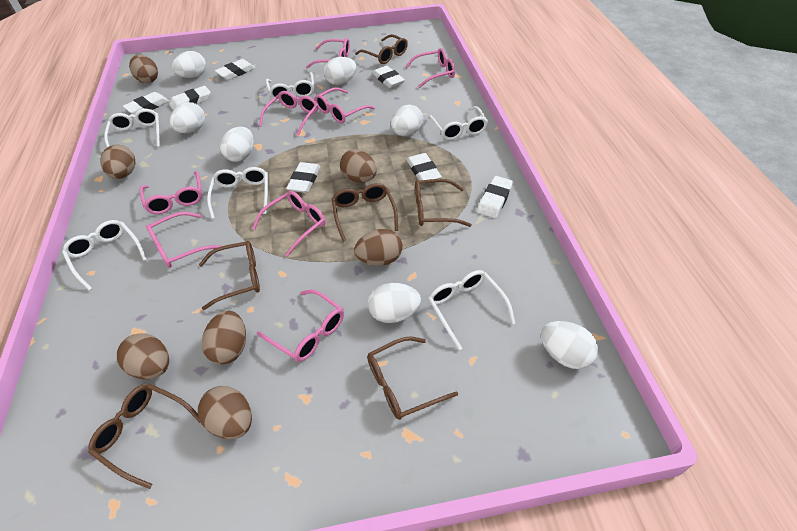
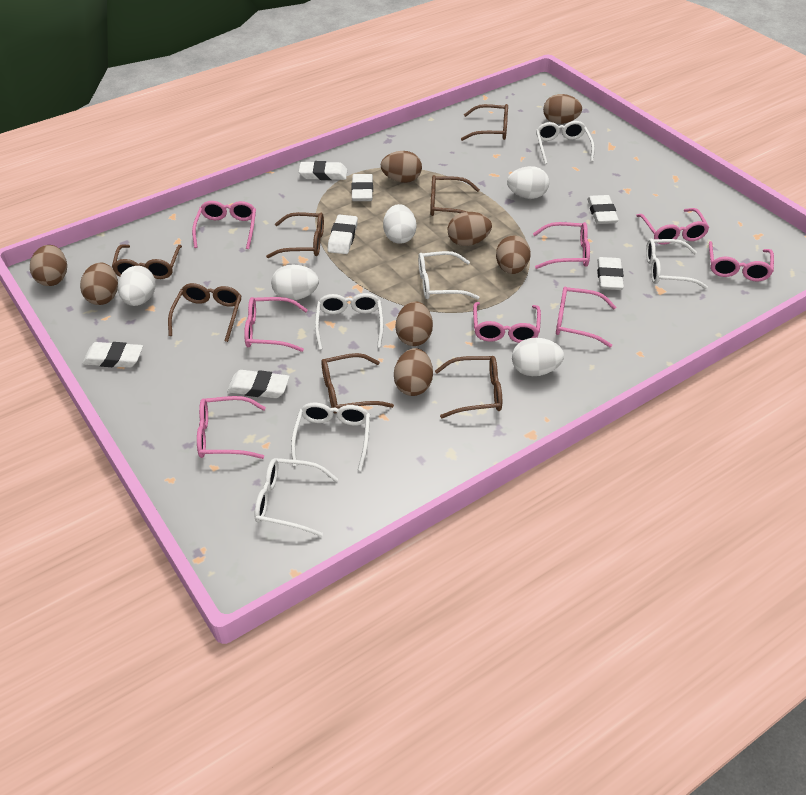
brown egg: [100,145,135,179] [117,333,169,379] [129,55,158,83] [198,386,252,439] [202,311,246,364] [340,149,376,183] [354,229,403,266] = 7 -> [30,245,67,286] [80,263,118,305] [381,151,422,183] [394,348,433,396] [396,301,433,346] [448,212,492,246] [496,236,531,274] [543,94,582,124] = 8
brown glasses: [88,383,200,489] [199,241,260,310] [332,183,398,242] [355,34,408,64] [367,336,458,420] [415,179,472,227] = 6 -> [112,245,182,279] [168,283,242,342] [266,212,324,258] [321,353,394,413] [430,175,480,216] [435,356,502,418] [461,104,508,141] = 7
white egg: [170,102,205,133] [172,51,206,78] [220,127,254,162] [324,57,357,85] [368,283,421,323] [391,105,423,136] [541,321,598,369] = 7 -> [118,266,156,306] [271,265,319,300] [383,204,416,244] [507,166,549,199] [512,338,564,376] = 5

